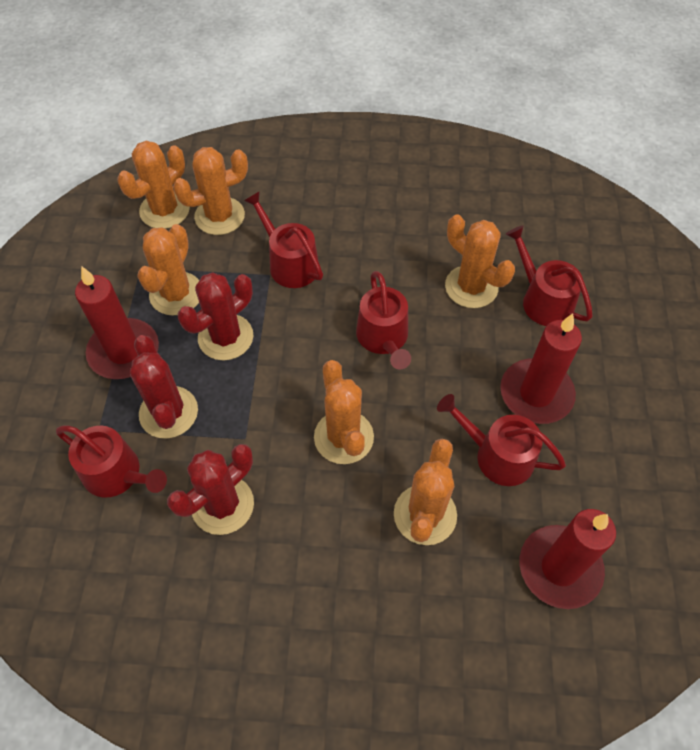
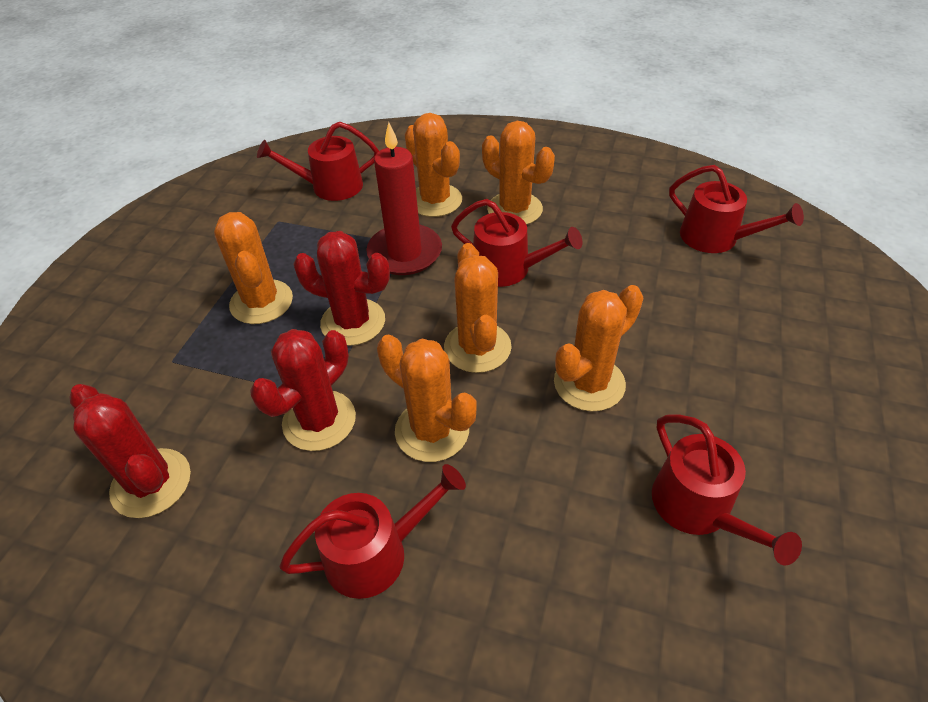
red candle: [75,266,159,379] [500,313,582,424] [520,509,616,609] = 3 -> [366,122,442,275] = 1

